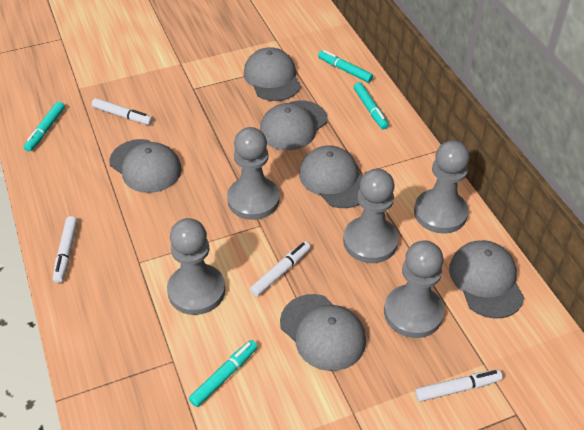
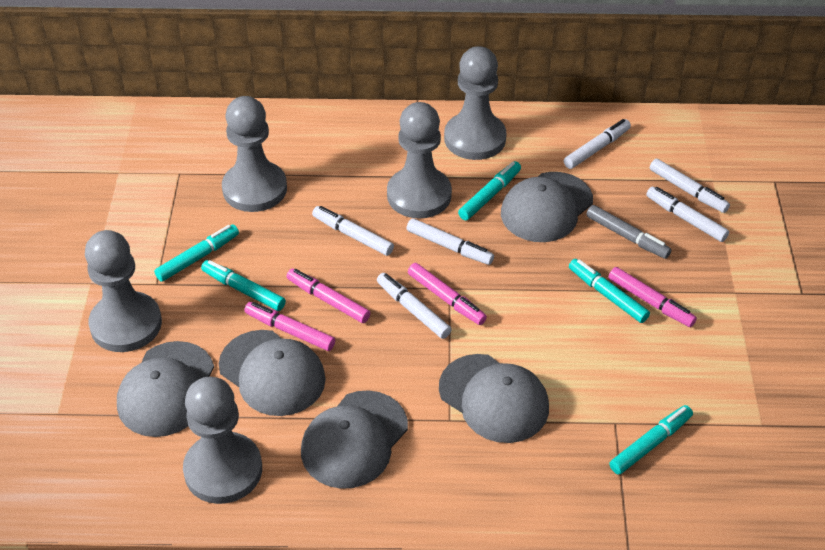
grey cap: [109,139,182,193] [244,47,301,101] [260,100,328,150] [280,294,366,371] [299,145,363,208] [449,240,524,319] = 6 -> [117,341,214,437] [219,330,326,416] [301,390,408,489] [439,354,549,443] [501,172,593,242] = 5
grey marker: none = 0 -> [586,205,672,259] = 1
pink marker: none = 0 -> [244,302,335,351] [287,268,370,323] [408,263,487,325] [609,267,697,327] = 4
turquoise marker: [24,101,65,152] [189,340,258,407] [318,50,373,83] [354,82,389,129] = 4 -> [154,225,239,282] [201,260,286,311] [458,161,521,220] [569,259,650,323] [609,405,693,475] = 5
white marker: [53,216,77,283] [92,98,153,125] [250,241,311,296] [415,370,502,402] = 4 -> [312,206,394,256] [377,273,452,339] [407,218,494,265] [564,119,631,169] [646,187,729,242] [650,159,730,213] = 6

